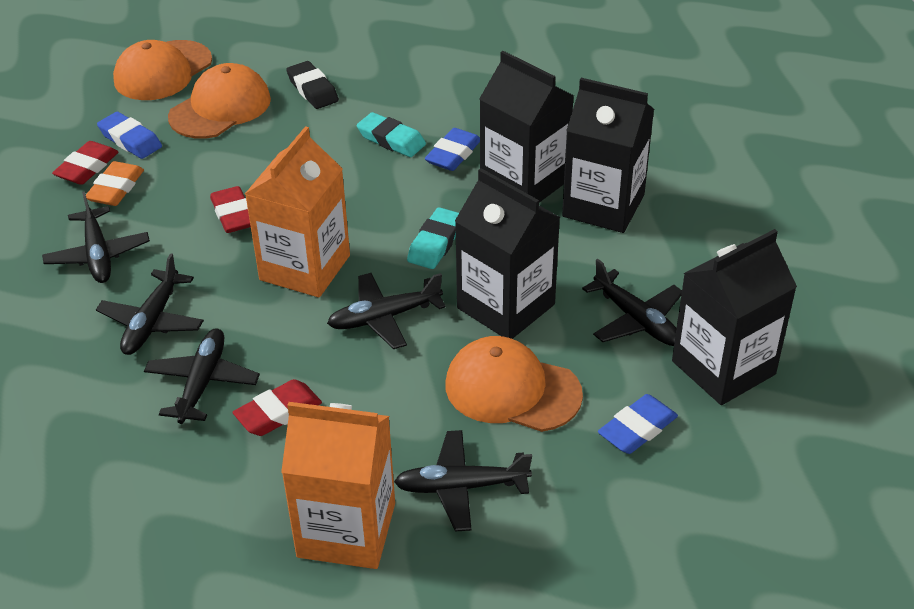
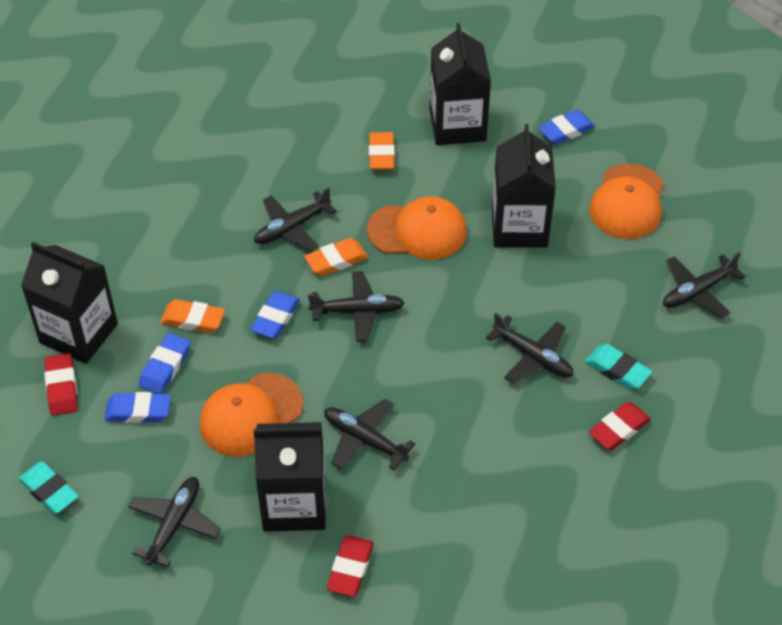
black eraser: [286,61,339,109] = 1 -> none = 0
blue eraser: [97,112,162,159] [425,128,480,171] [598,394,678,454] = 3 -> [104,392,171,423] [139,333,190,394] [250,291,300,338] [538,110,595,145] = 4
orange carton: [245,126,350,297] [281,402,395,569] = 2 -> none = 0
orange eraser: [86,161,144,206] = 1 -> [160,299,225,333] [304,238,368,276] [369,132,395,170] = 3

